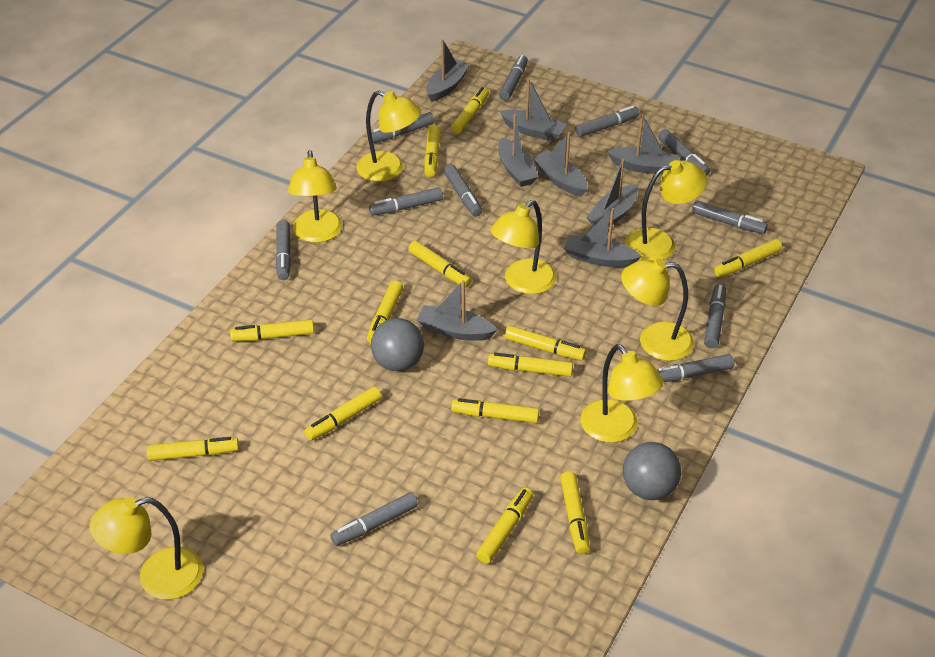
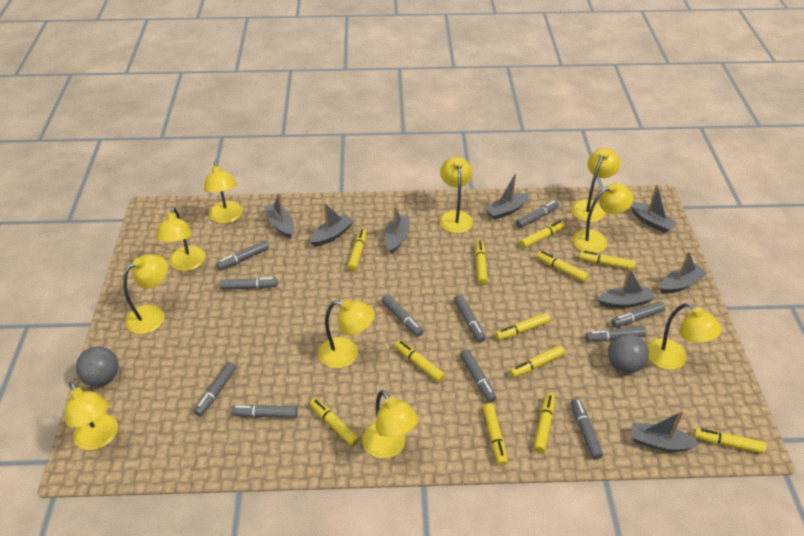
yellow lamp: [89,497,203,600] [288,150,342,243] [356,90,421,182] [490,200,556,294] [581,344,664,443] [621,259,694,361] [625,160,707,261] = 7 -> [65,382,118,450] [123,254,168,334] [156,207,205,271] [204,161,243,224] [318,300,375,369] [362,390,418,459] [440,157,473,233] [572,148,620,222] [573,183,634,253] [647,303,722,370] = 10
yellow marker: [147,437,239,461] [230,319,314,341] [304,386,382,441] [367,281,403,343] [408,241,472,288] [424,124,440,177] [451,87,489,134] [451,398,539,423] [476,488,533,564] [488,353,573,377] [504,325,586,361] [560,471,590,554] [714,239,782,277] = 13 -> [310,398,360,447] [347,228,367,271] [395,340,445,382] [475,240,488,285] [483,403,508,466] [495,312,550,340] [509,345,565,378] [520,221,565,248] [534,393,555,453] [536,251,589,282] [579,251,636,270] [694,428,766,454] = 12

